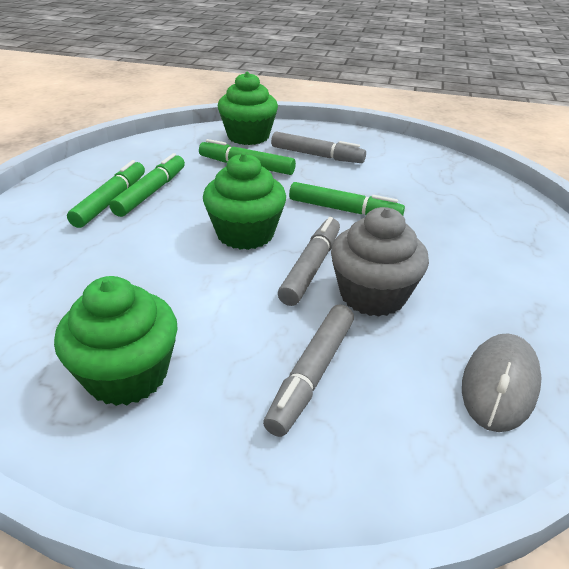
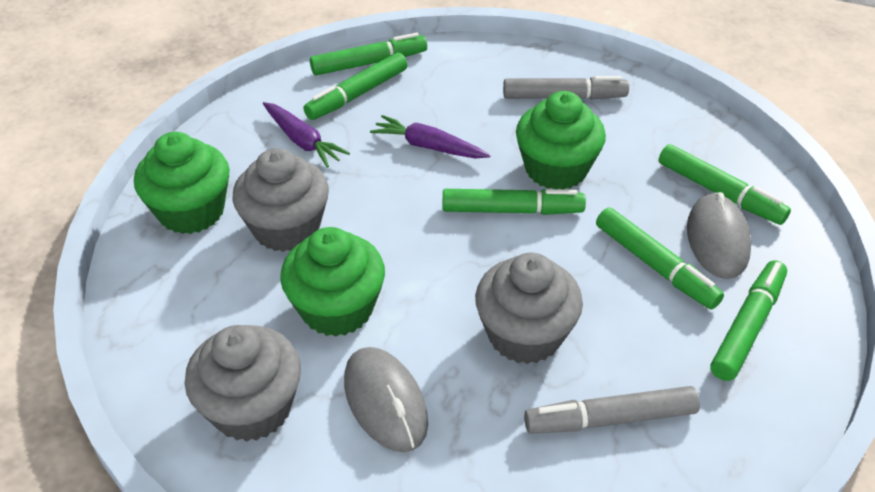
green marker: [67,160,145,228] [109,153,185,217] [199,139,296,175] [289,182,405,215] = 4 -> [303,52,407,120] [310,33,427,75] [443,189,586,215] [596,207,724,309] [659,144,791,225] [711,260,787,381] = 6
grey cupcake: [331,207,429,317] = 1 -> [185,325,301,442] [233,148,329,252] [475,253,583,364] = 3
grey marker: [263,304,354,437] [271,132,366,163] [278,217,340,306] = 3 -> [503,76,629,100] [524,386,700,434] = 2
grey mouse: [462,333,542,432] = 1 -> [344,347,428,452] [687,192,751,279] = 2
purple carrot: none = 0 -> [263,102,350,168] [370,115,491,158] = 2

